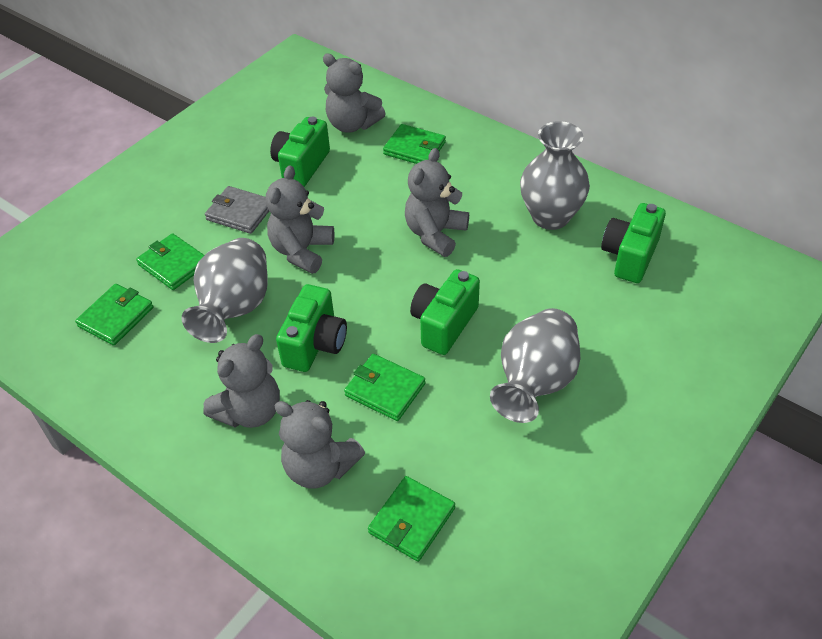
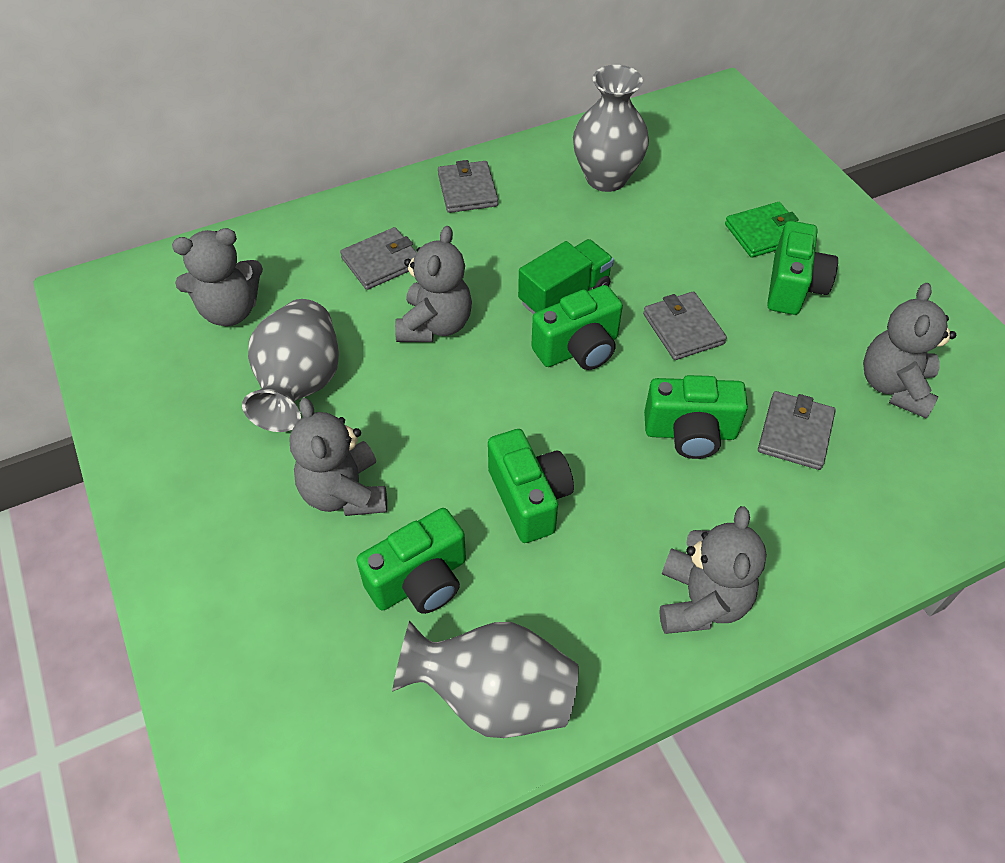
green camera: [270,117,330,187] [276,284,347,372] [410,269,480,355] [601,203,666,283] = 4 -> [357,508,466,614] [488,429,574,543] [531,285,623,370] [644,375,748,459] [767,221,838,315] = 5
green truck: none = 0 -> [518,239,614,315] = 1
green wallet: [75,284,153,346] [136,233,204,290] [344,354,425,421] [368,476,455,562] [383,124,446,164] = 5 -> [725,202,799,258] = 1
grey wallet: [205,186,269,234] = 1 -> [340,227,417,290] [438,160,498,213] [643,291,727,360] [758,391,836,470] = 4

